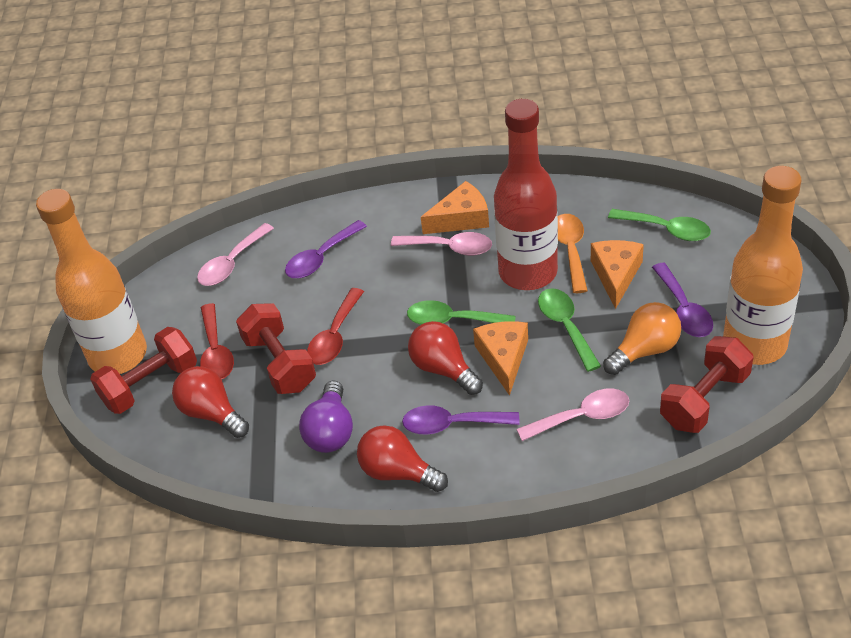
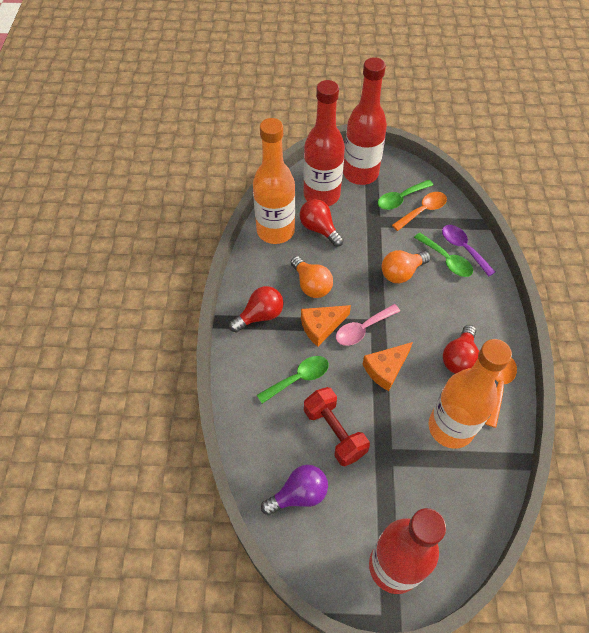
orange cheese: [421,181,489,234] [473,321,528,396] [591,240,644,309] = 3 -> [301,305,351,347] [363,342,413,391] = 2
orange light bulb: [603,302,681,375] = 1 -> [291,256,333,298] [382,250,431,283] = 2
orange spoon: [558,214,588,293] = 1 -> [392,192,447,231] [485,358,517,428] = 2
pink spoon: [197,223,274,286] [391,232,492,256] [516,388,629,441] = 3 -> [336,304,400,346] = 1
purple spoon: [285,220,367,278] [402,405,519,435] [652,263,713,337] = 3 -> [442,225,495,276] = 1
red bottle: [494,99,558,290] = 1 -> [303,80,345,206] [343,57,387,185] [369,508,446,594] = 3
red dumbbell: [90,327,197,414] [236,303,316,394] [660,336,754,433] = 3 -> [304,387,370,466] = 1
red spoon: [200,303,234,379] [307,288,364,365] = 2 -> none = 0

